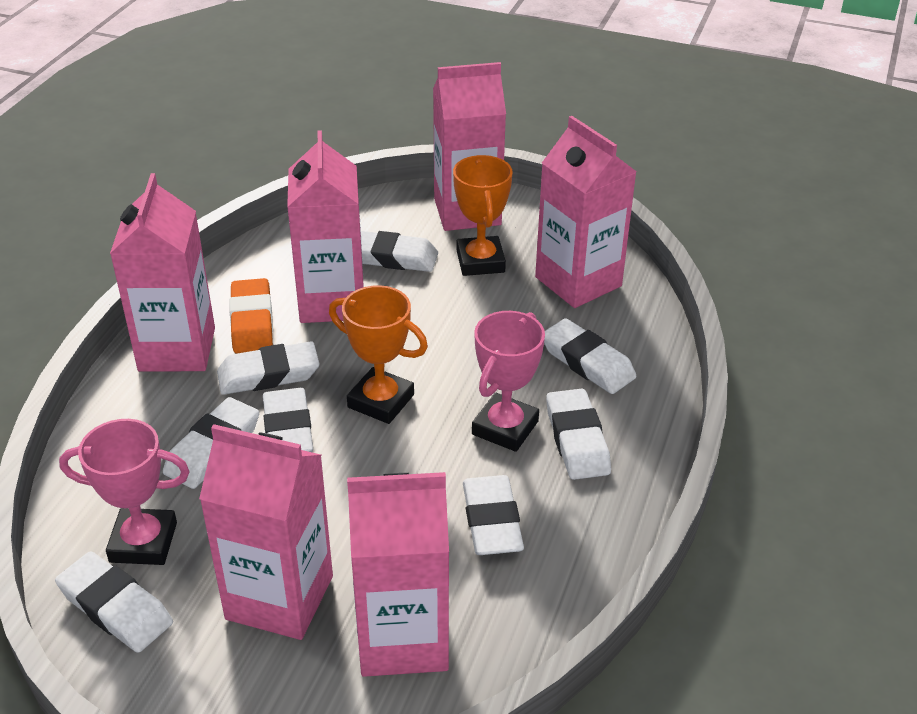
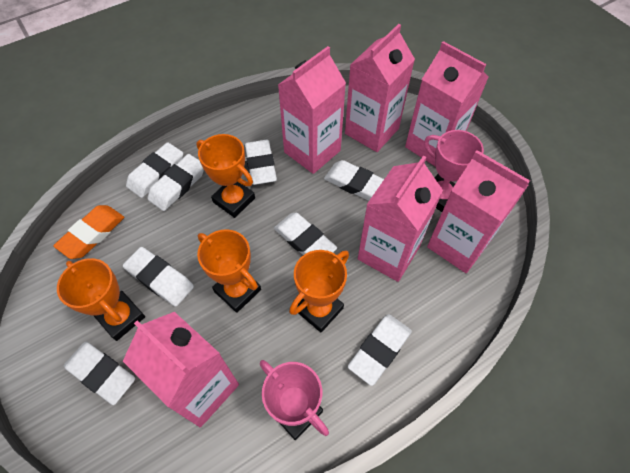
orange trophy: [329,285,428,424] [453,155,513,276] = 2 -> [57,258,145,341] [196,134,255,218] [197,229,261,313] [289,250,349,332] = 4

